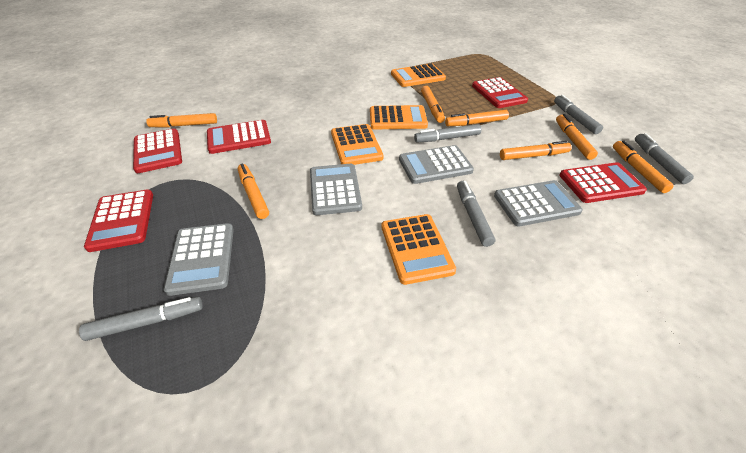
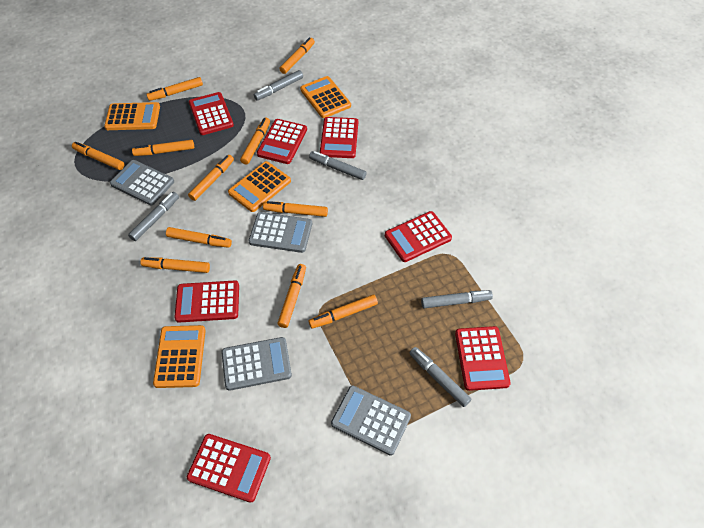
orange marker: [146,113,217,127] [238,164,269,219] [421,86,445,123] [445,110,509,126] [500,141,572,160] [556,114,598,160] [613,140,674,193] = 7 -> [72,142,124,170] [132,140,194,156] [140,257,210,273] [146,77,203,101] [166,227,232,248] [188,155,234,201] [240,118,270,165] [263,201,328,217] [278,264,306,328] [279,37,315,74] [309,295,378,329] = 11
red calculator: [84,190,153,252] [133,128,182,173] [207,120,271,154] [472,77,528,108] [559,162,647,203] = 5 -> [174,280,239,323] [187,434,271,503] [189,92,234,135] [257,119,307,164] [320,117,358,158] [385,211,452,262] [455,326,511,391] = 7

